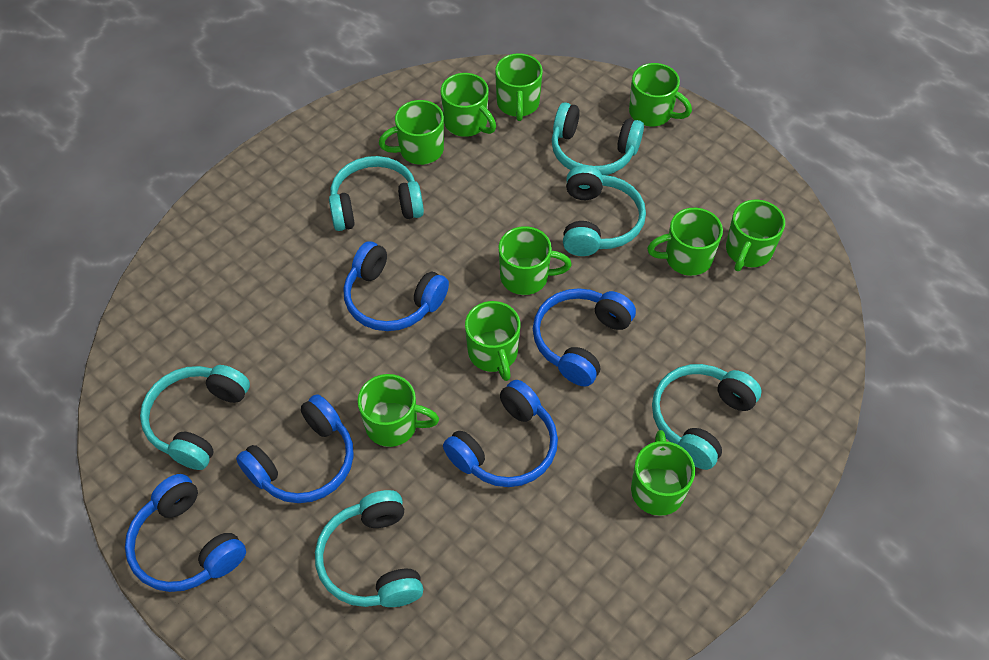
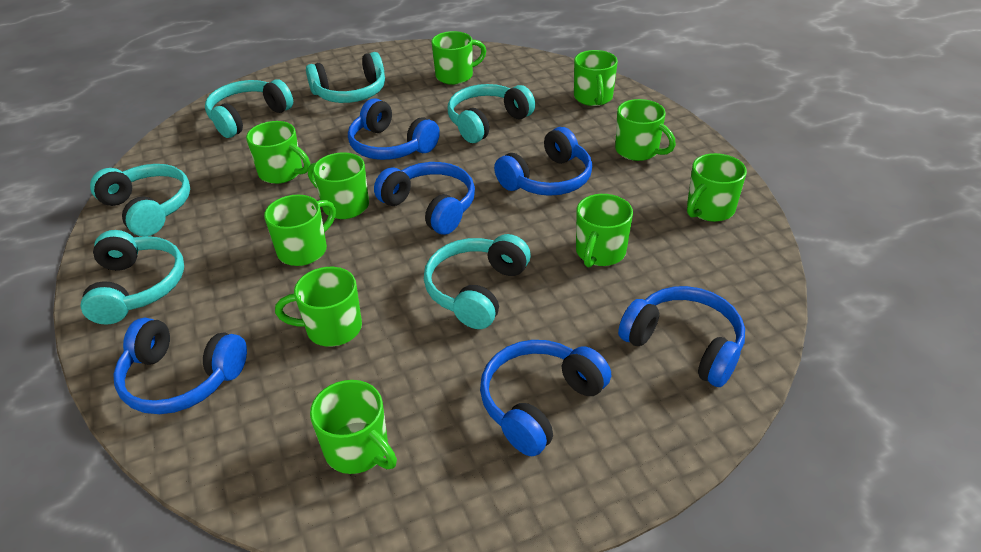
blue headphones: [125,474,246,592] [236,394,354,503] [343,241,449,331] [443,380,558,487] [533,288,636,387] = 5 -> [113,318,247,414] [348,98,440,160] [374,162,475,235] [480,340,611,456] [494,127,592,196] [618,286,745,387] = 6

